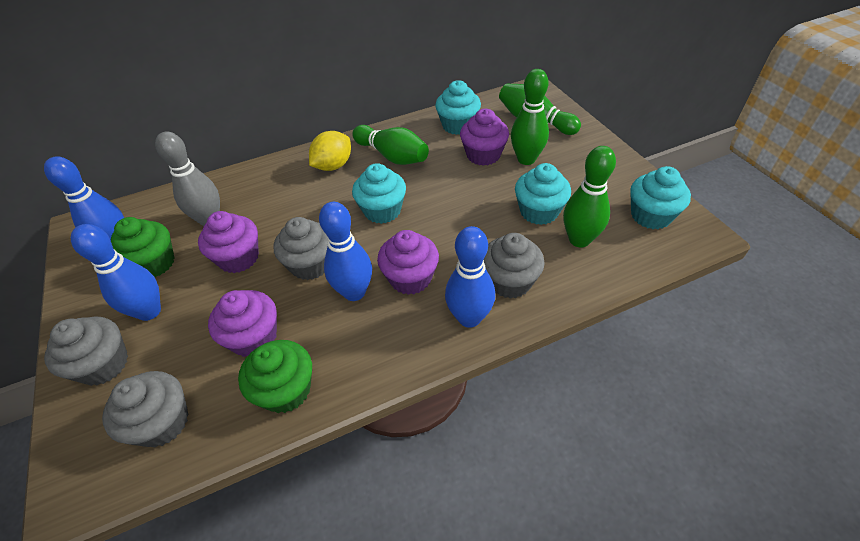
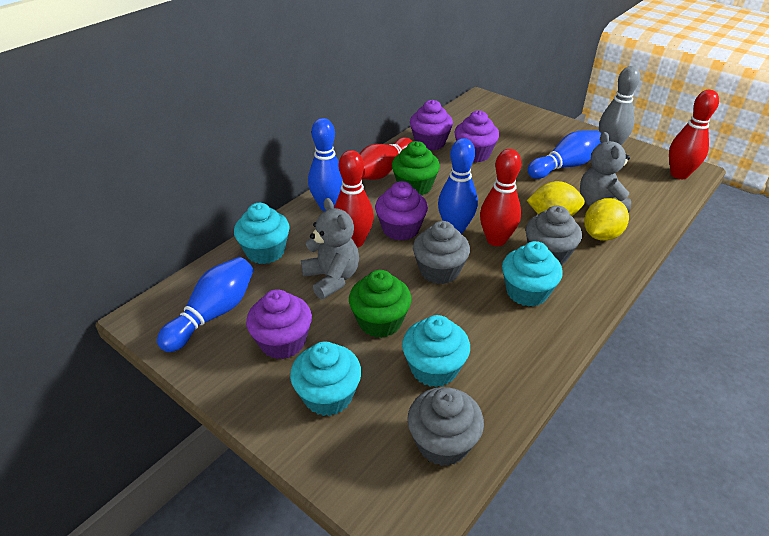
green bowling pin: [352,125,429,165] [499,84,581,135] [511,69,549,165] [563,146,616,247] = 4 -> none = 0
grey cupcake: [44,317,128,386] [102,371,189,448] [273,217,328,280] [484,233,545,299] = 4 -> [407,387,484,466] [413,221,470,284] [525,206,582,265] = 3
grey teddy bear: none = 0 -> [301,198,359,299] [580,132,631,213] = 2
red bowling pin: none = 0 -> [334,150,374,248] [359,137,413,180] [480,149,522,246] [669,90,719,179] = 4
yellow lemon: [309,131,351,171] = 1 -> [527,181,585,216] [584,198,629,241] = 2

